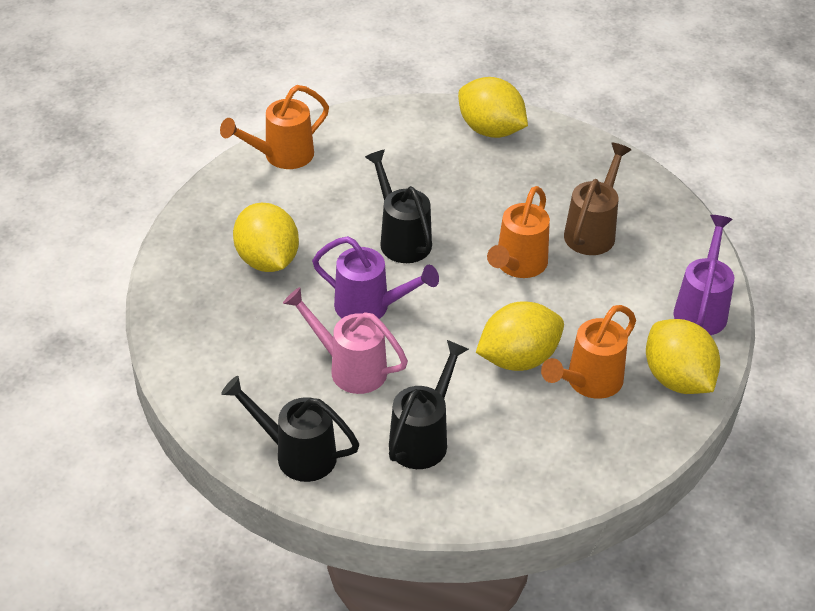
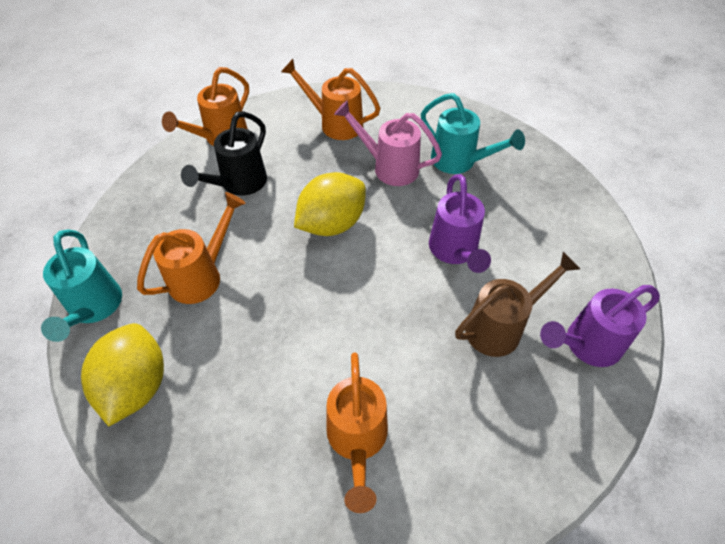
black watering can: [221,376,359,482] [365,150,432,263] [389,340,469,469] = 3 -> [181,111,267,196] = 1
orange watering can: [220,85,329,169] [487,186,550,278] [541,305,636,399] = 3 -> [137,192,246,304] [162,67,249,146] [281,59,381,140] [326,352,388,513] = 4
turquoise watering can: none = 0 -> [41,229,122,342] [421,93,525,174] = 2
yellow lemon: [233,203,299,272] [458,77,528,138] [476,301,564,371] [646,319,720,394] = 4 -> [81,323,164,426] [294,172,366,236] = 2

